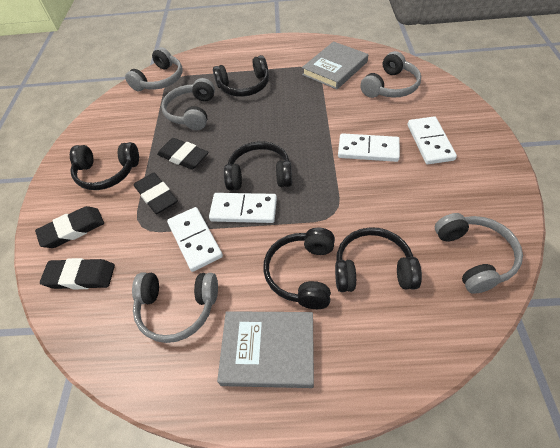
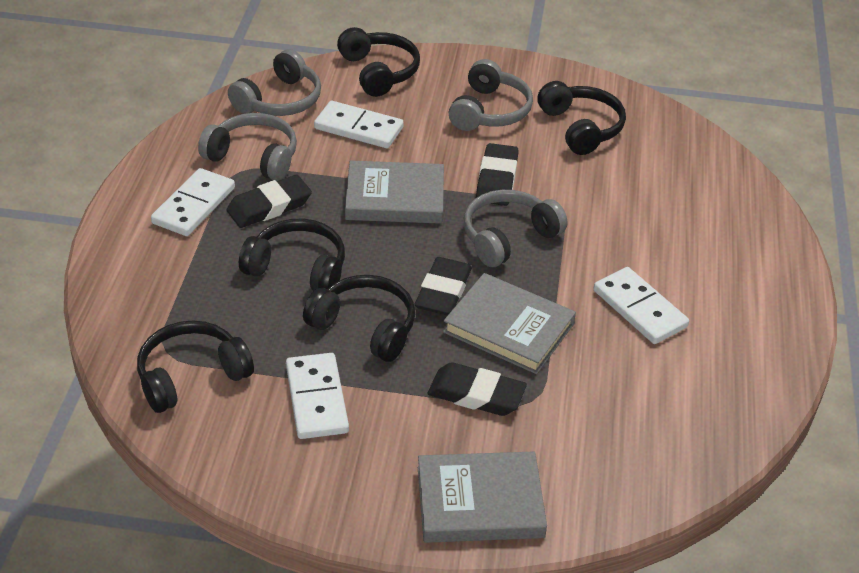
grey book: [217,311,314,388] [302,41,368,90] = 2 -> [345,161,444,224] [418,452,547,543] [443,273,576,374] = 3
grey headphones: [125,47,182,92] [132,272,218,343] [161,78,215,130] [360,51,421,98] [435,213,523,294] = 5 -> [198,113,297,181] [228,49,321,116] [448,59,533,131] [464,190,567,267] = 4

